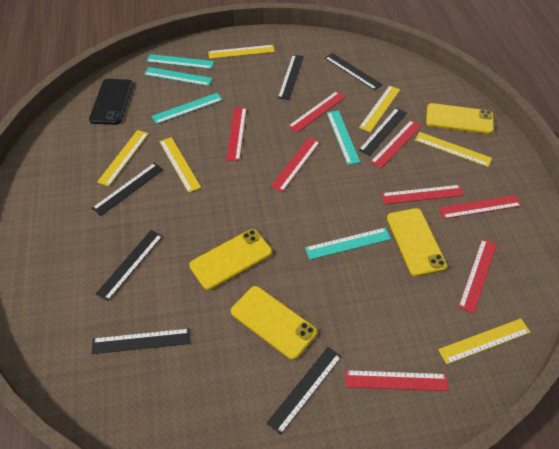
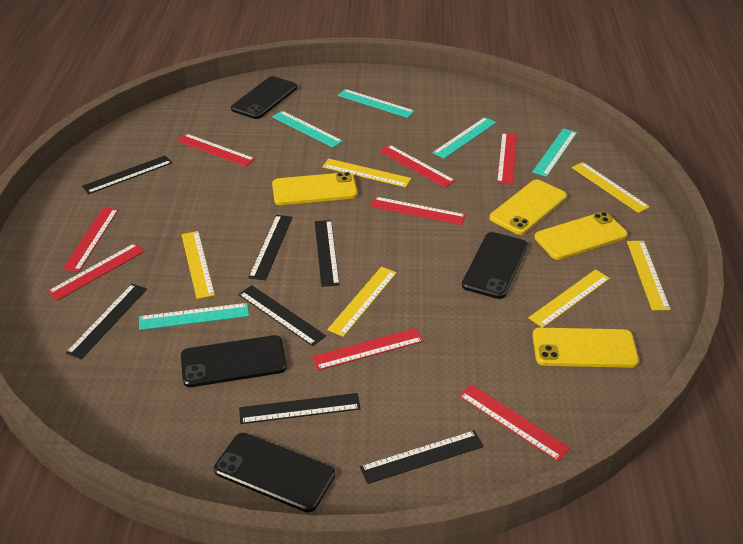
black phone: [89,79,133,125] = 1 -> [181,335,287,387] [214,433,335,513] [231,76,297,119] [462,232,528,299] = 4

